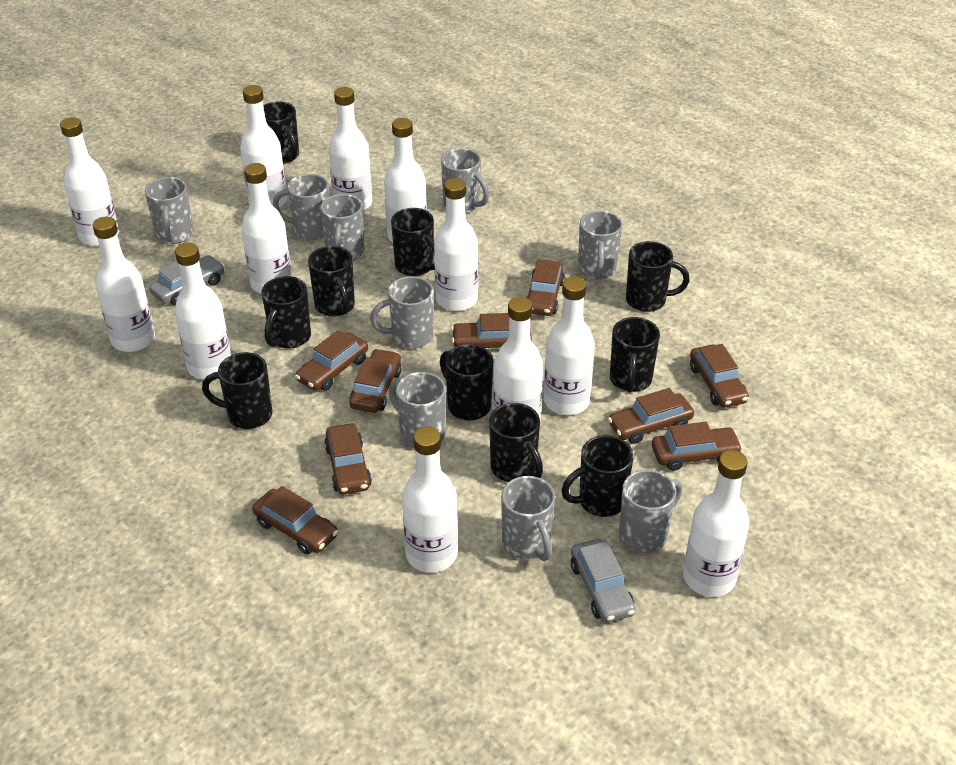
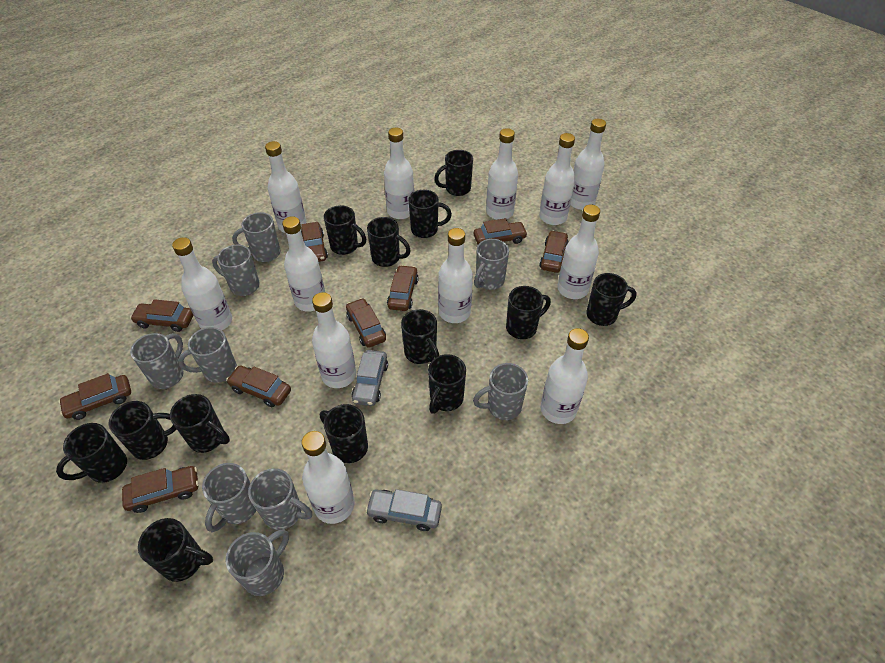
black mug: [202,352,272,429] [262,276,311,349] [263,102,299,164] [308,246,355,317] [391,208,435,276] [440,344,493,420] [489,403,543,482] [561,435,634,517] [610,317,660,392] [626,241,689,312] = 10 -> [56,423,127,483] [109,401,177,460] [138,518,213,582] [170,394,230,453] [320,404,368,463] [324,205,366,255] [367,217,411,267] [401,309,439,364] [408,190,452,238] [428,354,466,414] [434,150,473,196] [506,286,551,339] [586,273,637,326] = 13

